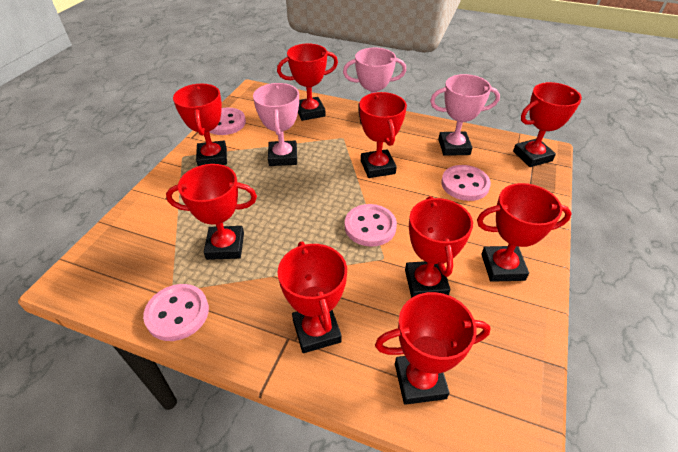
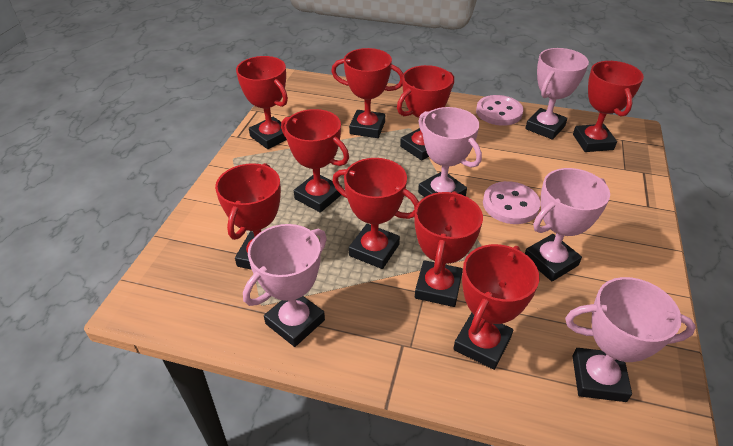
pink button: [143,284,209,341] [209,108,246,135] [345,204,397,246] [441,165,491,201] = 4 -> [476,95,523,126] [483,181,541,224] = 2
pink trophy: [253,83,299,166] [343,48,406,123] [430,74,500,156] = 3 -> [243,224,327,347] [418,107,482,197] [525,48,589,140] [525,168,610,281] [565,277,696,402] = 5

